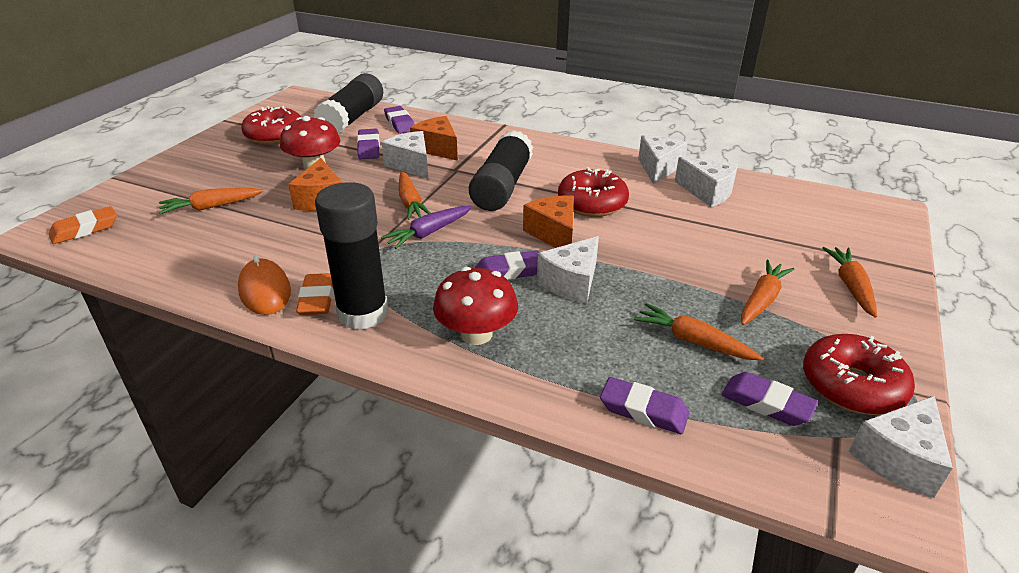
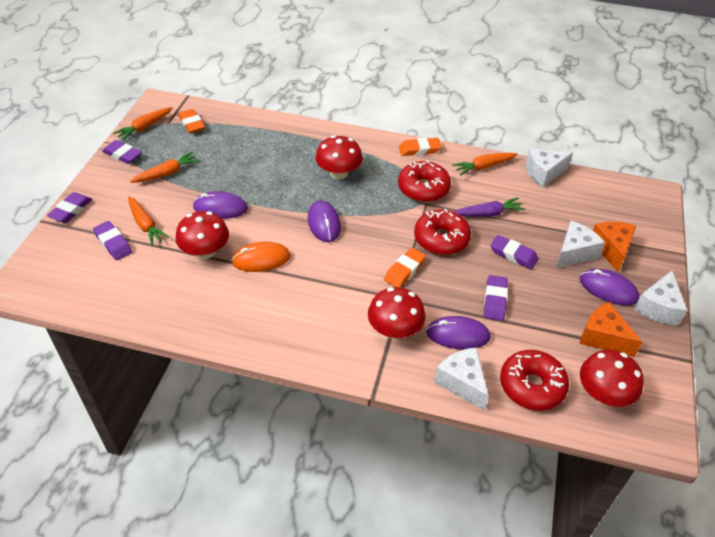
black glue stick: [313,73,383,134] [315,182,388,330] [469,130,533,211] = 3 -> none = 0
orange carrot: [159,188,263,214] [399,171,430,220] [634,303,763,360] [741,260,795,325] [822,247,877,318] = 5 -> [113,107,173,141] [128,196,170,246] [130,152,200,183] [452,153,518,176] = 4
orange cheese: [288,158,342,211] [410,116,458,161] [523,196,574,248] = 3 -> [580,302,642,357] [593,222,636,272] = 2
orange eraser: [48,206,117,244] [296,273,334,315] = 2 -> [178,109,205,134] [384,248,426,287] [399,138,442,156] = 3
purple mouse: none = 0 -> [193,191,248,219] [308,200,341,242] [426,316,491,349] [580,269,639,305] = 4
red mushroom: [280,116,340,170] [433,267,518,345] = 2 -> [176,211,229,259] [315,135,363,179] [368,287,426,339] [580,350,644,407] = 4
white cheese: [382,131,428,179] [537,236,599,304] [638,135,688,184] [675,157,738,207] [848,396,953,498] = 5 -> [434,347,489,411] [525,149,573,188] [556,221,605,268] [634,271,687,325] = 4

